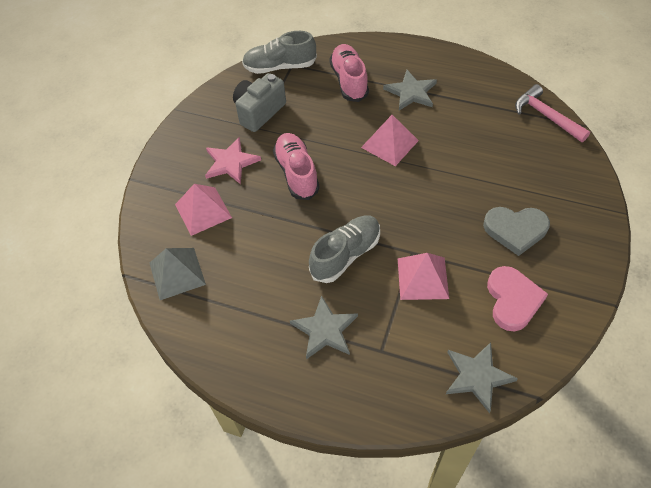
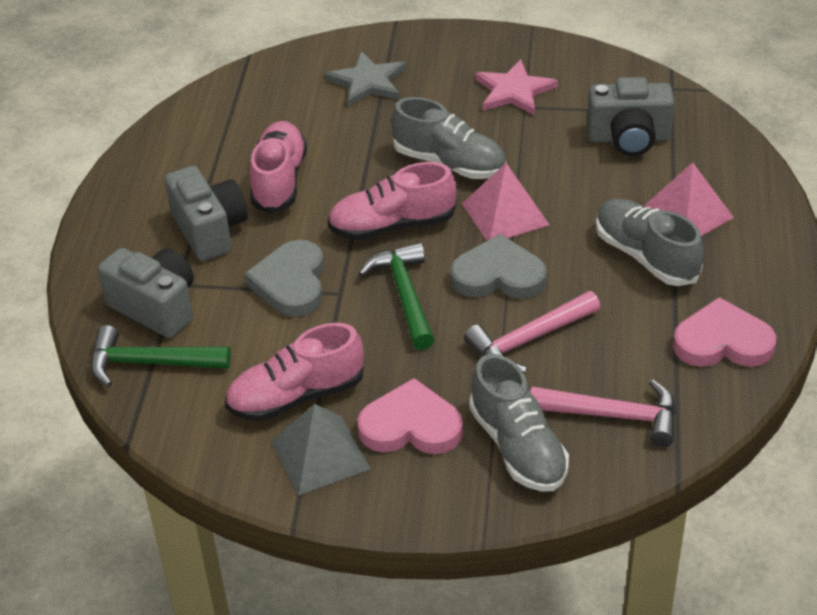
green hammer: none = 0 -> [90,325,231,387] [358,242,434,350] = 2
grey camera: [233,73,286,132] = 1 -> [98,248,194,338] [165,166,248,261] [587,77,675,156] = 3
grey heart: [483,207,550,256] = 1 -> [244,240,324,317] [450,234,547,299] = 2
grey shoe: [242,31,317,74] [309,216,380,283] = 2 -> [391,97,506,179] [469,354,569,492] [596,199,704,286] = 3
grey star: [290,295,358,359] [383,70,437,110] [446,342,518,413] = 3 -> [325,51,406,107] = 1
pink hammer: [515,84,590,142] = 1 -> [464,291,600,373] [530,380,676,446] = 2
pink heart: [487,266,548,331] = 1 -> [357,378,463,454] [673,297,776,367] = 2
pink pyramid: [175,184,232,236] [361,115,419,166] [398,253,449,300] = 3 -> [462,163,549,241] [643,162,734,236] = 2
pink shoe: [273,133,320,200] [329,44,369,102] = 2 -> [225,323,364,421] [250,121,307,213] [328,162,456,240] = 3

